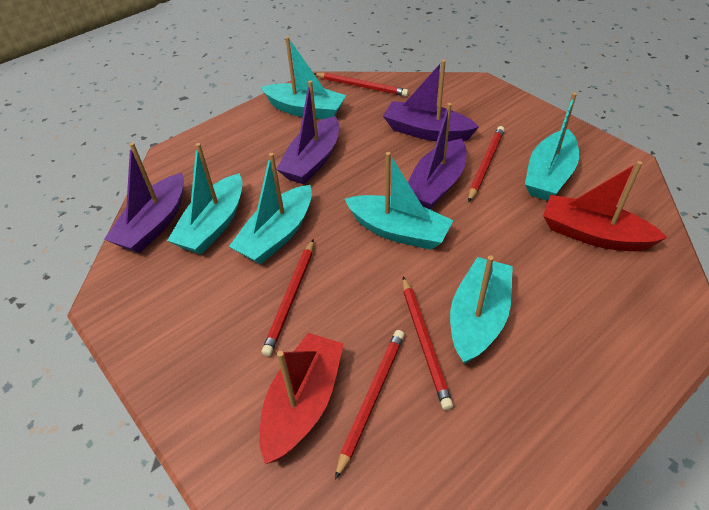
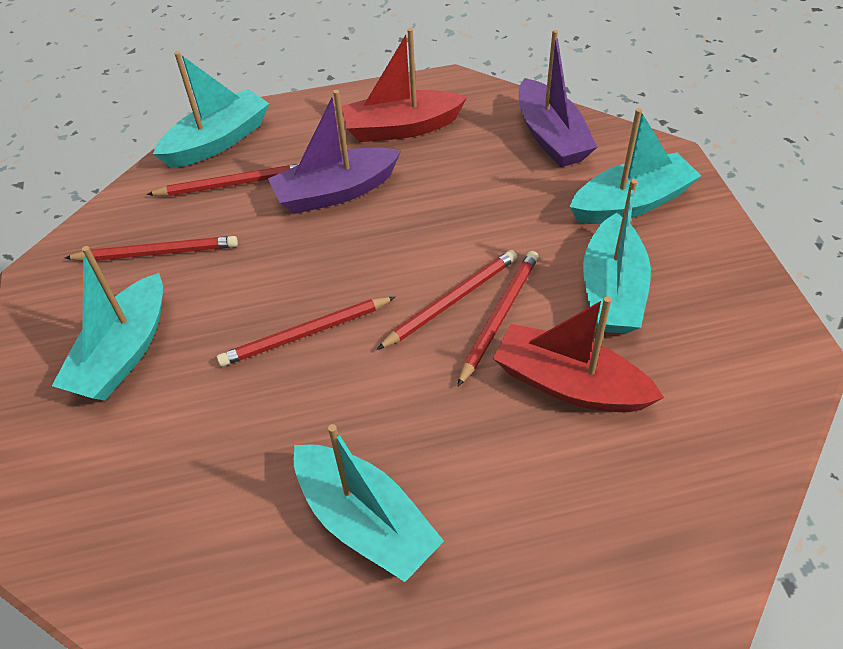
purple boat: [104,142,184,253] [276,81,339,184] [383,60,479,142] [408,103,467,209] = 4 -> [268,90,401,214] [519,30,597,167] = 2
turquoise boat: [167,143,242,254] [229,153,312,264] [261,36,346,119] [345,152,453,250] [450,255,513,364] [525,92,579,201] = 6 -> [52,246,163,401] [153,51,269,168] [294,424,444,582] [570,108,701,224] [583,179,651,334] = 5

